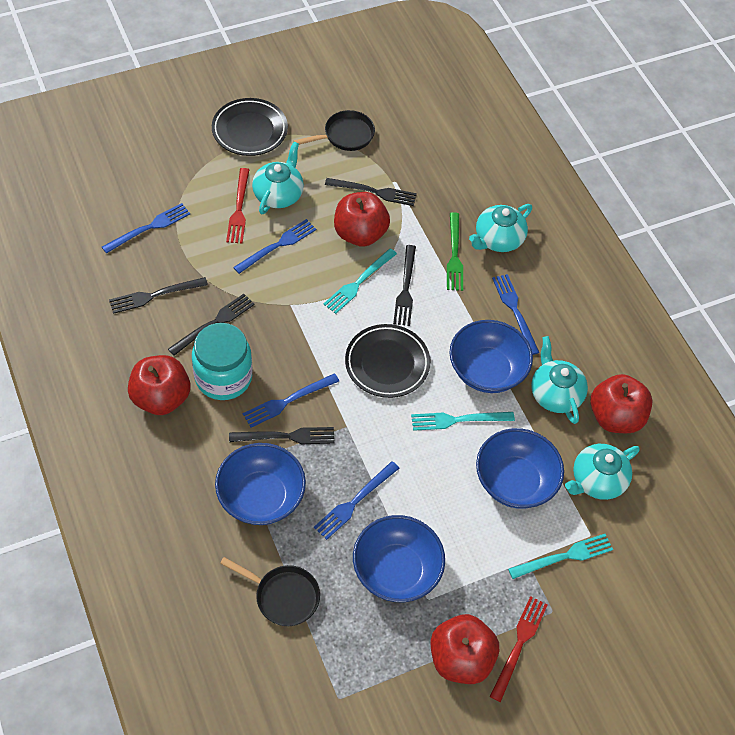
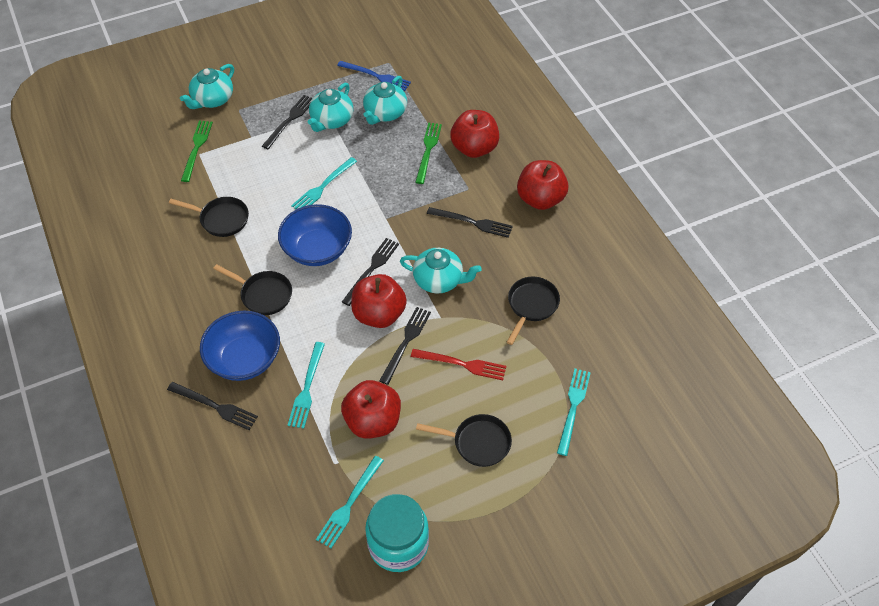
black pan: [220,557,320,626] [293,110,375,151] = 2 -> [169,197,249,237] [213,264,292,315] [416,414,512,467] [507,277,560,345] = 4
black plate: [212,98,288,156] [345,324,430,398] = 2 -> none = 0
blue bowl: [215,443,306,525] [353,515,445,602] [450,320,533,393] [476,428,564,509] = 4 -> [200,311,280,381] [278,204,352,266] = 2
blue fork: [102,203,190,254] [233,219,316,274] [243,373,339,428] [314,461,400,540] [492,274,540,355] = 5 -> [337,61,411,91] = 1
green fork: [447,212,463,291] = 1 -> [181,121,213,182] [415,122,442,184] = 2
red fork: [226,168,250,243] [490,596,548,702] = 2 -> [411,349,506,380] = 1
turquoise fork: [323,248,397,314] [411,412,515,431] [508,534,613,579] = 3 -> [288,342,325,429] [291,157,357,209] [316,456,384,548] [557,369,591,456] = 4

